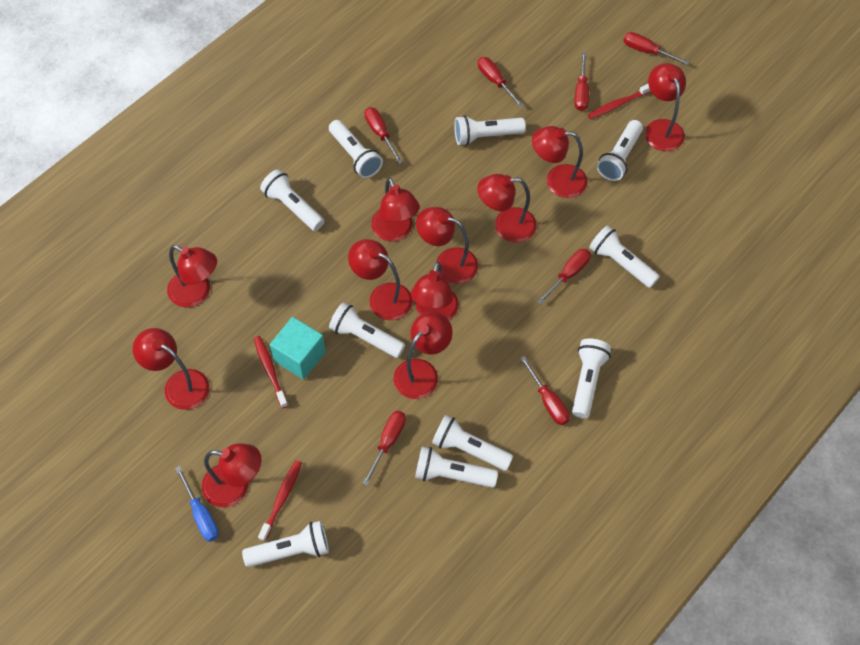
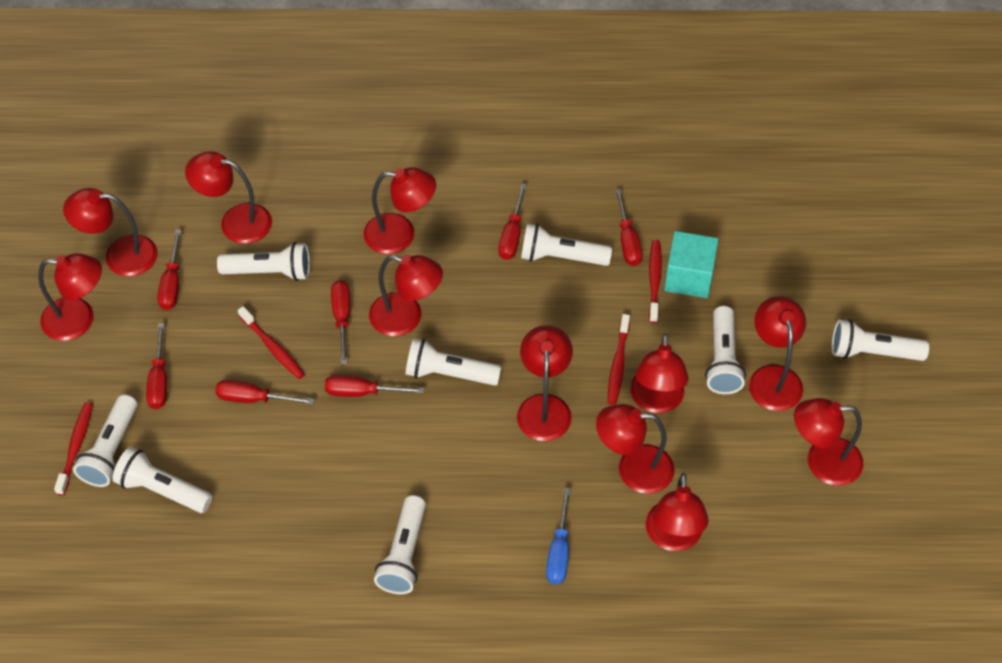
red toothbrush: [254,336,288,408] [258,460,302,542] [588,84,651,119] = 3 -> [54,402,93,495] [238,306,305,379] [607,314,630,405] [649,240,662,323] = 4
white flashlight: [242,521,329,567] [260,169,324,231] [329,120,383,178] [329,302,405,358] [415,447,498,488] [432,415,513,471] [455,115,526,146] [572,338,611,418] [589,225,660,288] [597,120,643,181] = 10 -> [73,395,137,487] [113,447,212,513] [217,242,310,281] [374,495,426,594] [406,338,501,386] [521,223,612,266] [705,306,746,394] [832,320,929,361] = 8

